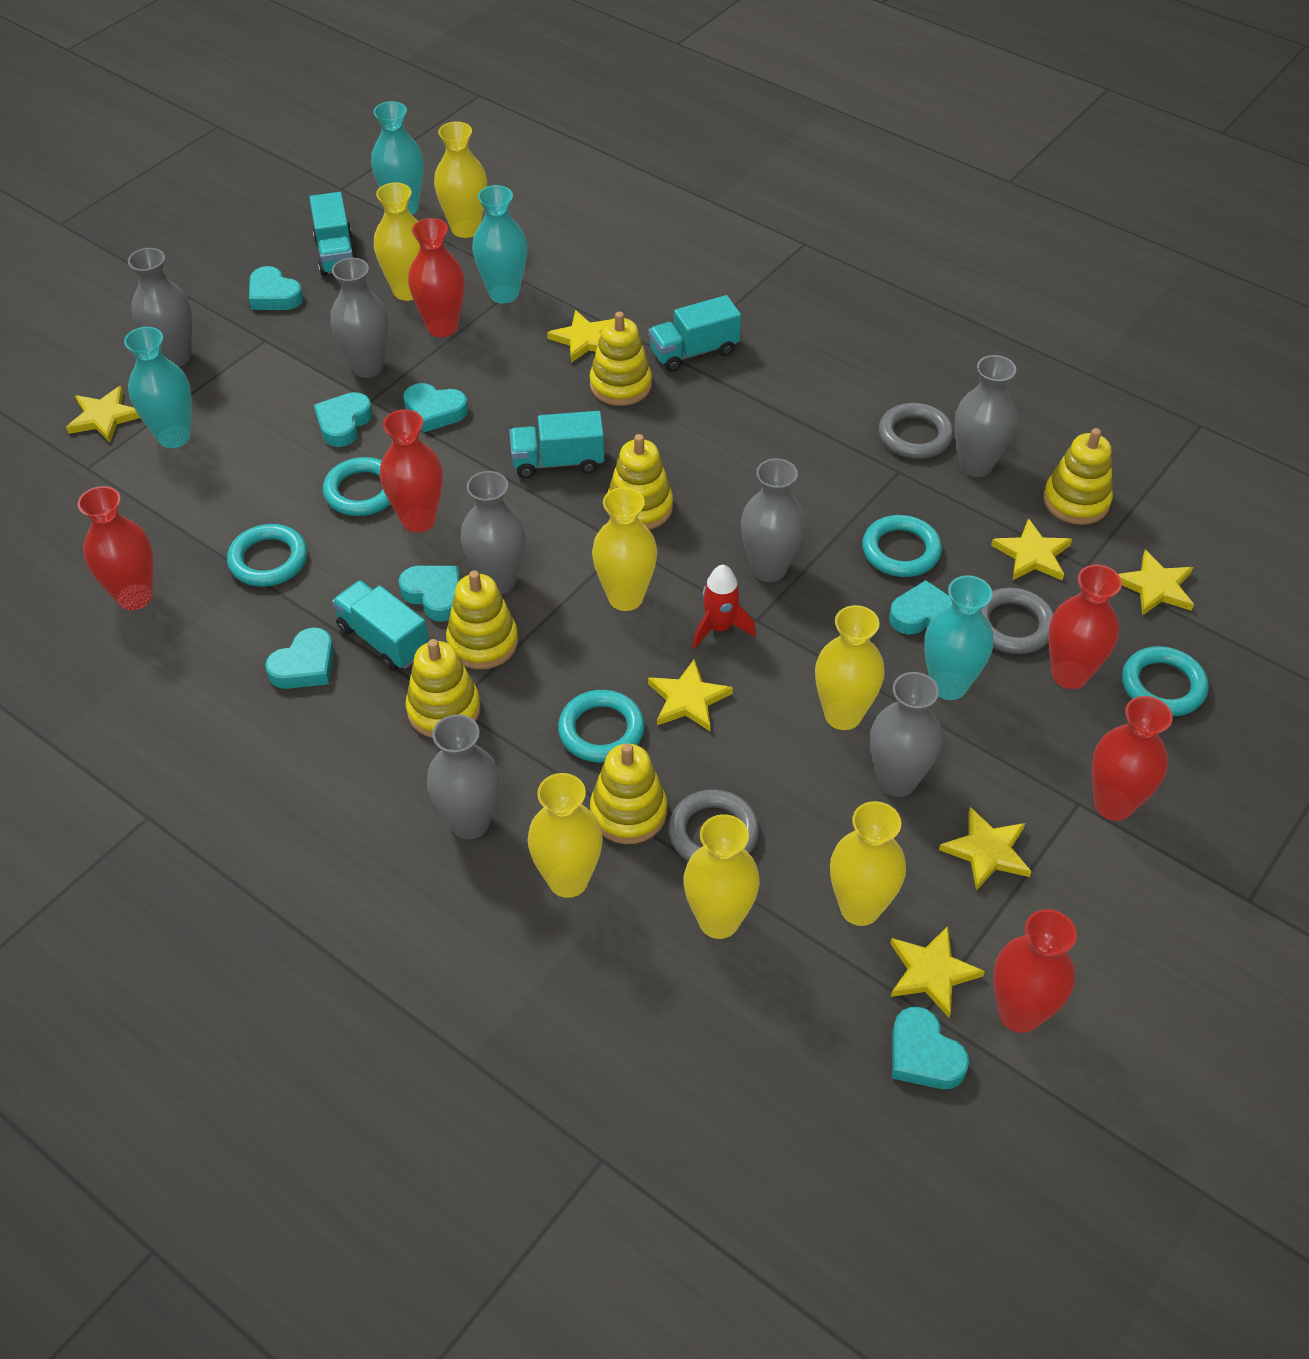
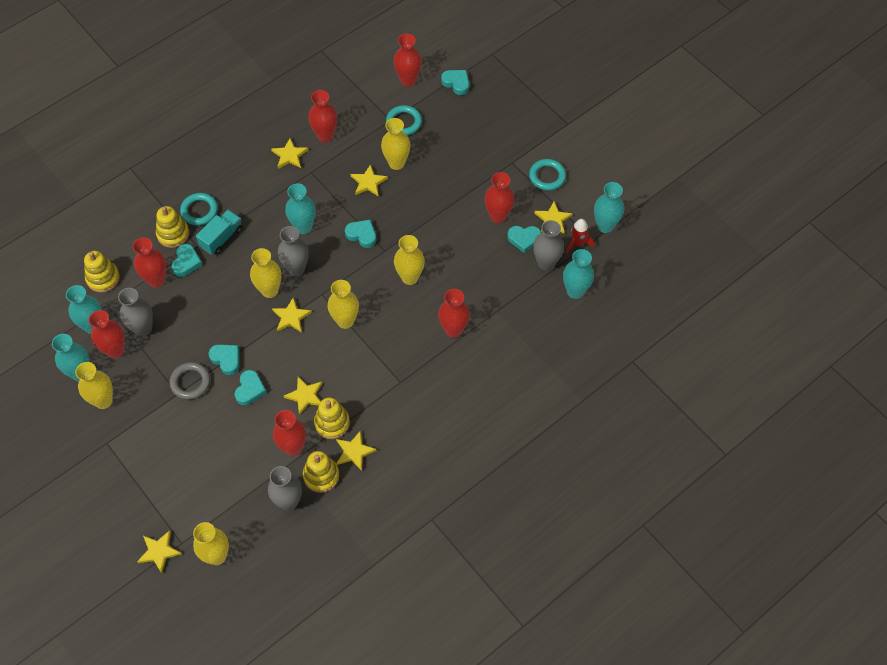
grey ring: [668,789,759,861] [879,403,954,459] [981,587,1054,654] = 3 -> [170,362,210,400] = 1
grey vase: [128,248,192,367] [330,258,389,378] [427,714,500,839] [461,471,526,594] [741,458,805,582] [870,672,942,797] [955,355,1017,477] = 7 -> [118,288,153,337] [268,466,302,511] [278,226,309,276] [533,220,564,271] = 4
red vase: [78,486,153,610] [380,409,443,532] [408,218,465,337] [993,909,1077,1033] [1048,565,1122,689] [1092,696,1173,821] = 6 -> [89,310,125,359] [133,237,166,287] [273,410,306,456] [308,90,337,142] [393,34,422,87] [438,289,470,338] [484,172,515,223] = 7
turquoise heart: [249,266,303,310] [265,627,334,689] [314,392,373,447] [399,566,460,622] [403,383,468,432] [889,580,952,634] [892,1007,969,1089] = 7 -> [172,244,202,277] [209,344,240,375] [235,370,267,405] [345,220,376,248] [441,70,469,95] [507,226,541,253] = 6
turquoise ring: [227,524,307,587] [323,457,391,516] [558,690,645,763] [862,515,942,577] [1122,646,1209,716] = 5 -> [180,193,218,225] [386,105,422,135] [529,159,566,191] = 3
turquoise truck: [309,192,356,276] [332,580,429,671] [509,411,605,478] [649,295,741,372] = 4 -> [196,210,243,255] = 1
turquoise vase: [124,327,192,448] [371,101,424,215] [472,185,528,303] [924,575,993,700] = 4 -> [52,334,89,382] [66,285,102,334] [285,183,316,234] [563,249,594,299] [594,182,624,233] = 5
yellow stacking toy: [405,639,481,738] [446,570,518,669] [589,312,652,406] [590,743,667,844] [608,434,673,530] [1043,428,1113,525] = 6 -> [84,251,120,293] [156,206,190,248] [303,451,339,493] [314,398,350,439] = 4
yellow vase: [374,182,420,301] [434,121,487,238] [528,773,603,898] [592,487,657,611] [683,814,760,939] [815,605,885,730] [830,801,906,926] = 7 -> [75,362,113,409] [193,522,229,565] [250,248,281,298] [328,280,359,329] [381,118,410,170] [394,235,425,285] = 6

